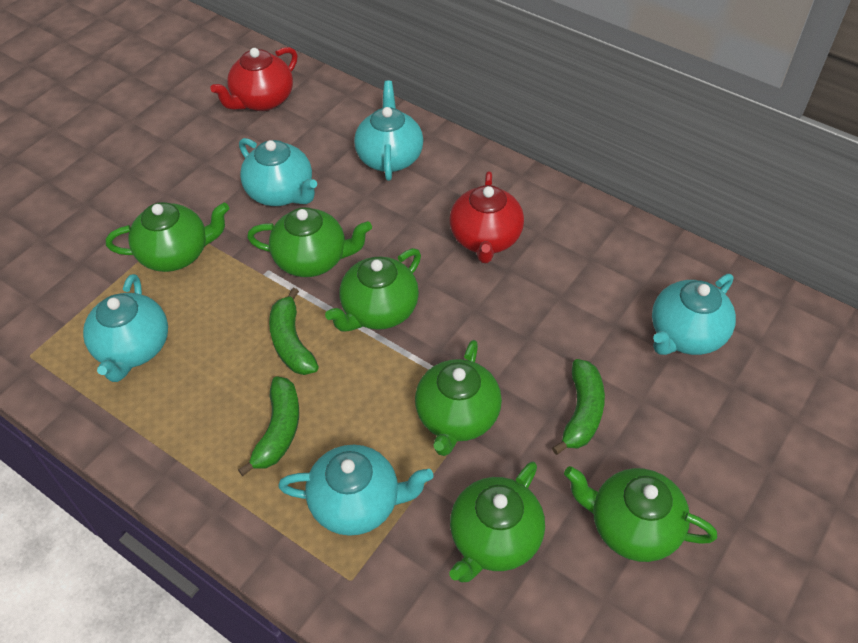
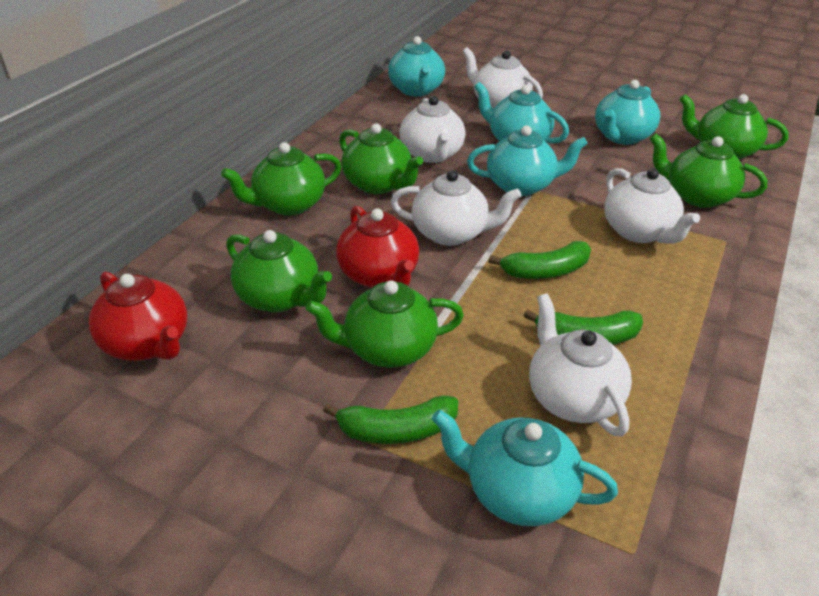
white teapot: none = 0 -> [390,170,522,246] [399,95,465,163] [463,47,543,109] [529,293,632,437] [604,168,700,244] = 5

